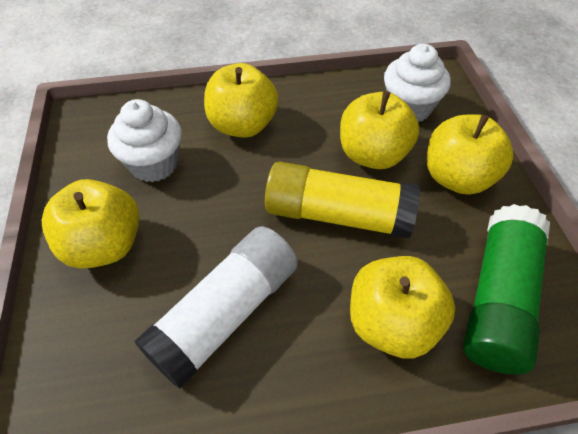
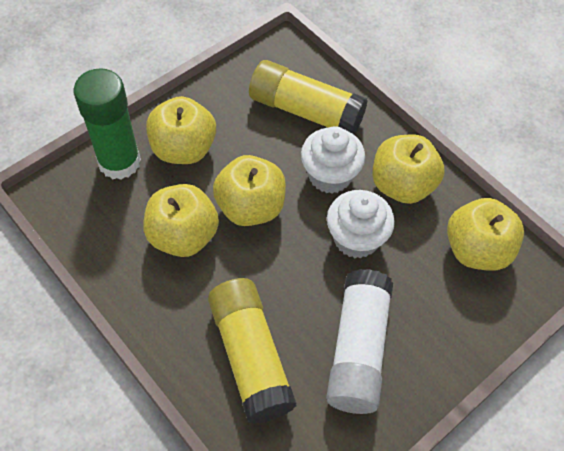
yellow glue stick: [265,162,420,239] = 1 -> [208,278,297,424] [249,60,368,135] = 2

